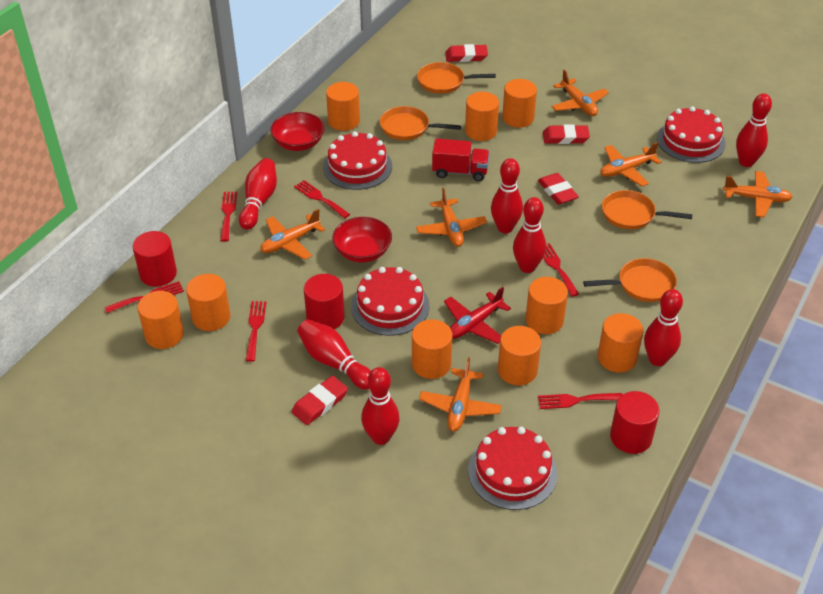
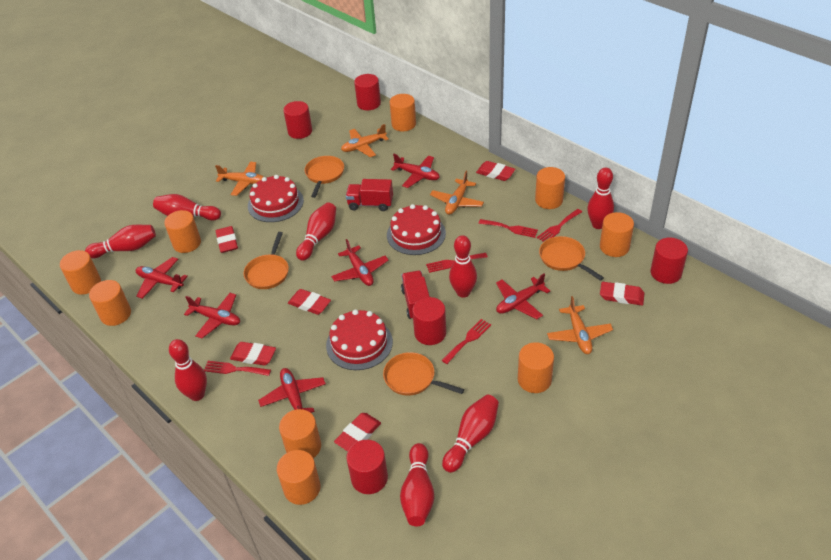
orange plane: [260,209,325,260] [416,188,487,247] [419,357,502,432] [551,70,609,116] [600,142,661,186] [723,171,792,218] = 6 -> [215,162,264,196] [341,124,389,157] [430,171,484,215] [547,296,613,354] = 4
red bowl: [270,112,325,151] [332,217,392,263] = 2 -> none = 0
red bowling pin: [239,158,277,230] [297,319,371,390] [361,367,400,445] [491,158,523,233] [513,197,546,273] [644,289,683,366] [736,93,772,167] = 7 -> [85,225,156,258] [153,194,221,221] [169,339,207,401] [296,202,336,261] [400,443,434,526] [442,394,499,473] [449,235,477,298] [587,167,614,229] = 8
red cake: [323,131,392,190] [351,267,430,336] [468,427,557,510] [657,106,725,163] = 4 -> [248,175,304,222] [326,310,393,370] [387,204,446,255] = 3
red cylinder: [133,231,177,287] [304,274,345,329] [610,391,660,454] = 3 -> [283,101,312,139] [346,440,388,494] [354,74,381,110] [412,297,446,345] [650,238,688,284] = 5
red eraser: [292,376,348,425] [445,44,488,62] [538,173,579,205] [543,124,590,144] = 4 -> [216,226,238,253] [230,342,276,366] [288,289,331,315] [334,413,381,451] [476,161,515,181] [600,282,644,305] = 6
red fork: [105,281,184,313] [220,192,237,241] [245,301,266,362] [294,180,350,218] [538,393,623,409] [543,243,579,297] = 6 -> [204,361,271,376] [426,253,488,273] [441,319,491,364] [478,219,538,238] [537,209,582,241] = 5
red plane: [444,287,511,344] = 1 -> [136,257,188,299] [184,293,240,338] [258,368,326,413] [331,239,389,286] [391,154,440,188] [496,273,550,319] = 6
red truck: [432,138,489,181] = 1 -> [346,179,393,211] [401,271,430,319] = 2

